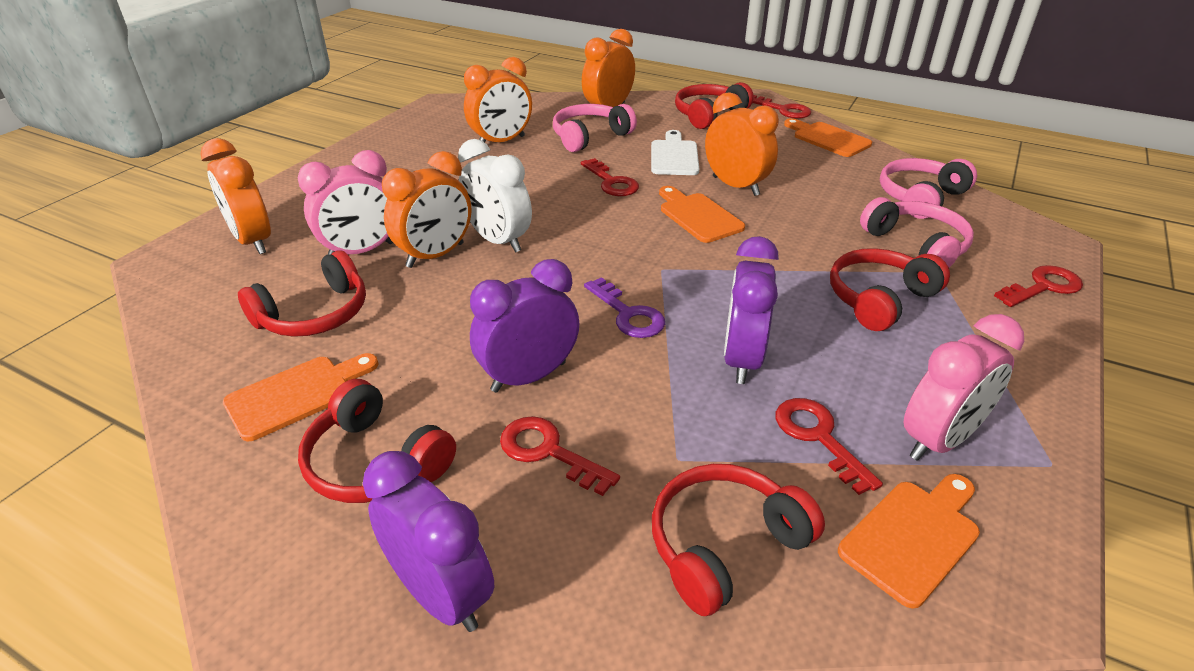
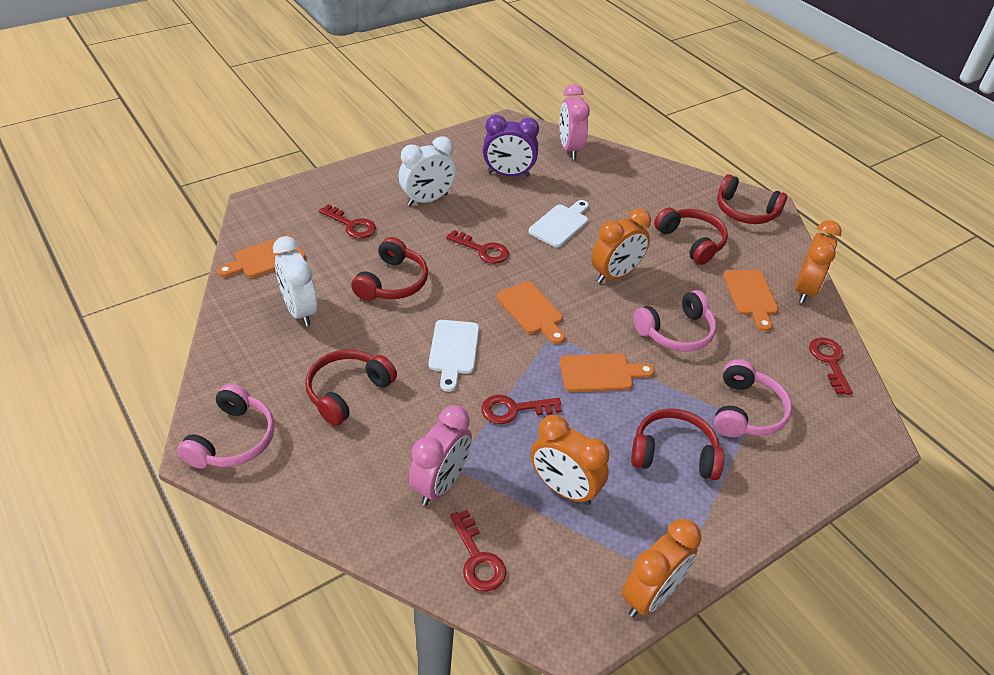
orange clock: [200,138,271,254] [382,151,471,268] [464,57,532,142] [582,29,635,116] [705,92,779,196] = 5 -> [531,415,609,505] [591,209,651,283] [622,519,701,617] [795,220,842,304] = 4
purple clock: [363,451,494,632] [470,259,579,393] [724,236,779,384] = 3 -> [483,115,539,177] = 1
purple key: [584,277,665,338] = 1 -> none = 0
white clock: [458,139,532,253] = 1 -> [273,236,317,326] [398,136,456,206] = 2
white cutting board: [651,130,699,175] = 1 -> [429,320,479,392] [529,200,589,247] = 2

